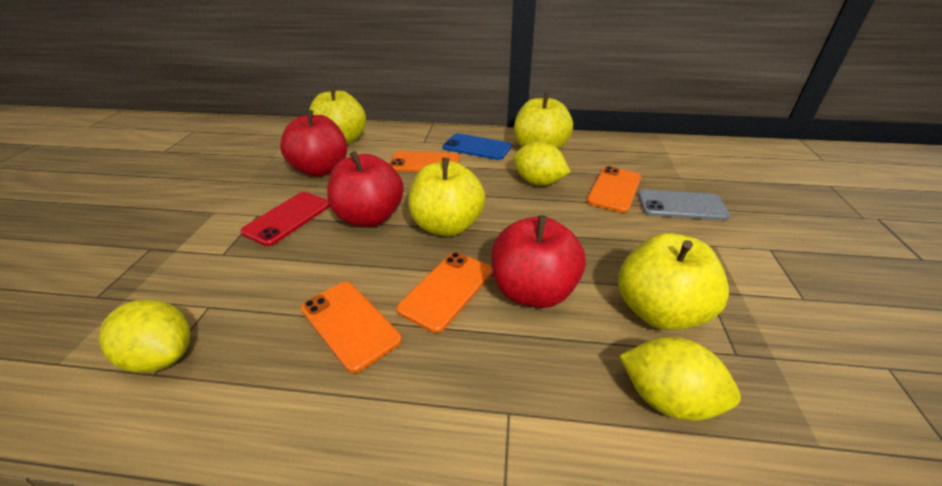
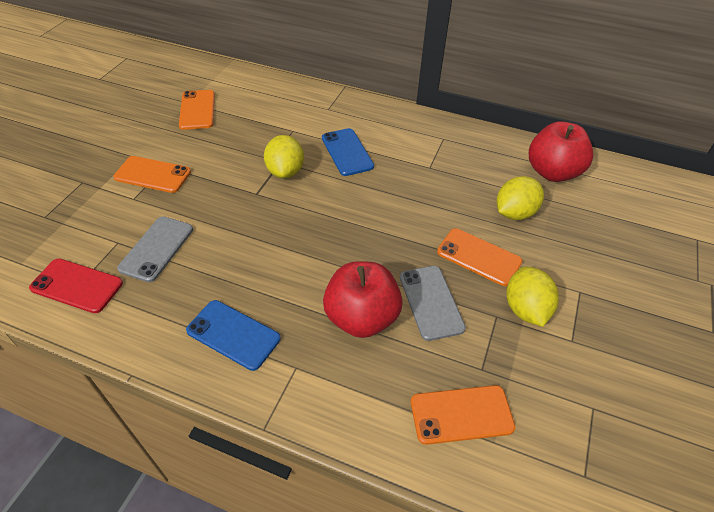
blue phone: [443,133,512,160] = 1 -> [186,300,280,371] [322,128,374,176] = 2
grey phone: [638,190,730,220] = 1 -> [117,216,193,282] [400,266,466,341] = 2
red apple: [280,110,347,177] [327,151,404,227] [491,215,586,308] = 3 -> [323,261,403,338] [529,121,593,182] = 2
yellow apple: [309,86,366,145] [408,158,486,237] [514,93,573,149] [618,233,729,330] = 4 -> none = 0

